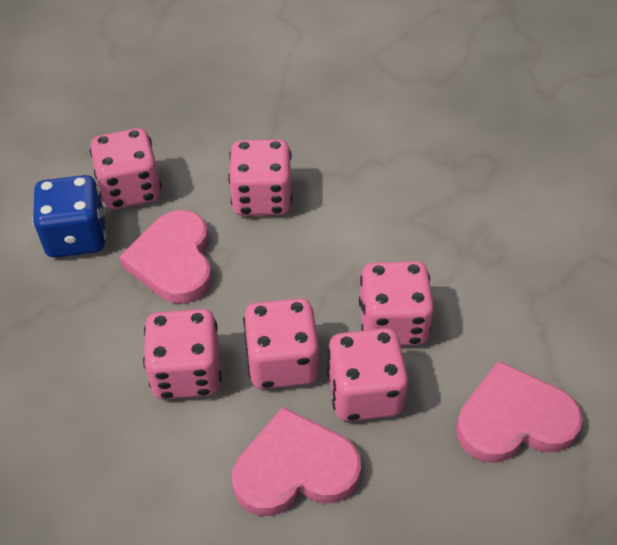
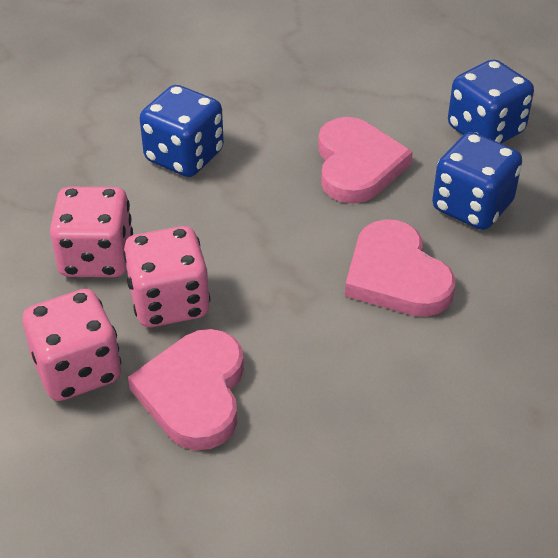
blue dice: [32,175,106,258] = 1 -> [140,85,224,177] [432,132,522,230] [448,59,534,144] = 3
pink dice: [90,128,162,209] [143,309,221,399] [228,139,292,216] [243,298,319,389] [327,328,408,421] [359,261,434,346] = 6 -> [23,289,121,401] [50,187,133,277] [123,226,210,327] = 3

